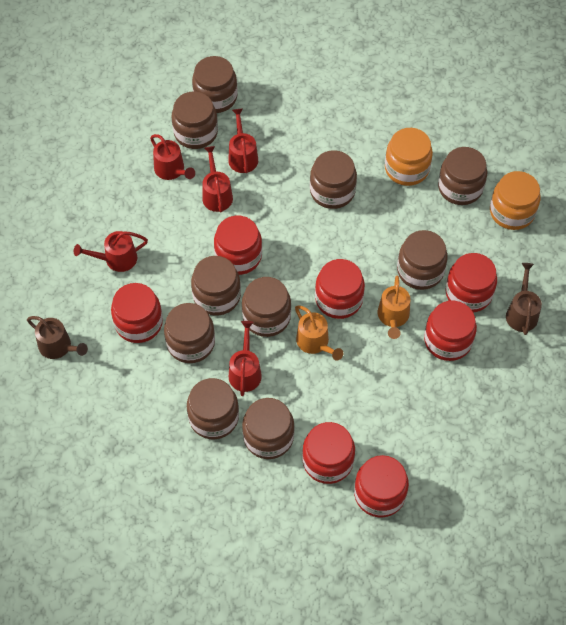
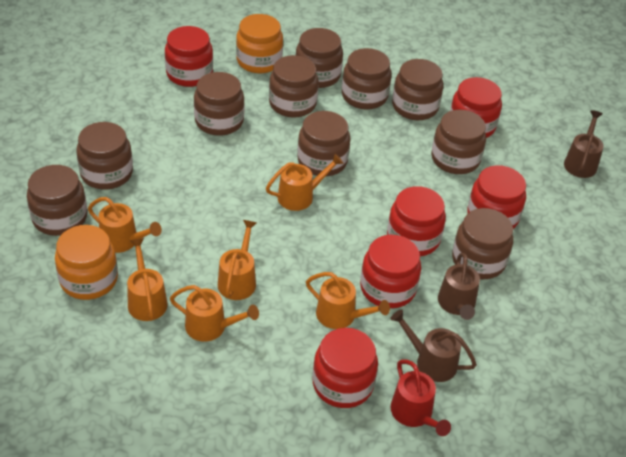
brown watering can: [27,316,88,359] [506,263,542,335] = 2 -> [390,309,477,382] [438,253,480,320] [564,110,604,178] = 3
orange watering can: [295,305,343,360] [377,275,410,339] = 2 -> [88,197,162,253] [127,238,168,321] [170,285,259,342] [218,220,256,300] [266,154,343,211] [306,272,390,329] = 6
red jar: [111,283,163,343] [214,216,262,275] [302,422,355,484] [315,259,365,319] [354,455,409,517] [424,301,477,361] [445,253,497,312] = 7 -> [165,26,213,87] [313,328,378,408] [360,235,421,308] [387,186,446,256] [450,77,502,138] [467,165,526,229] = 6
red watering can: [74,231,148,272] [150,134,195,180] [202,146,233,212] [228,109,258,173] [229,321,262,396] = 5 -> [391,359,451,436] = 1

